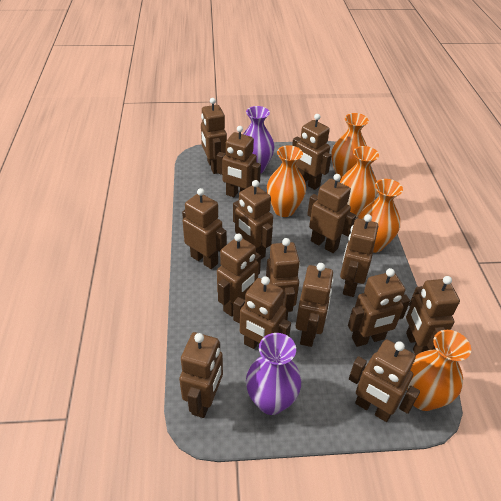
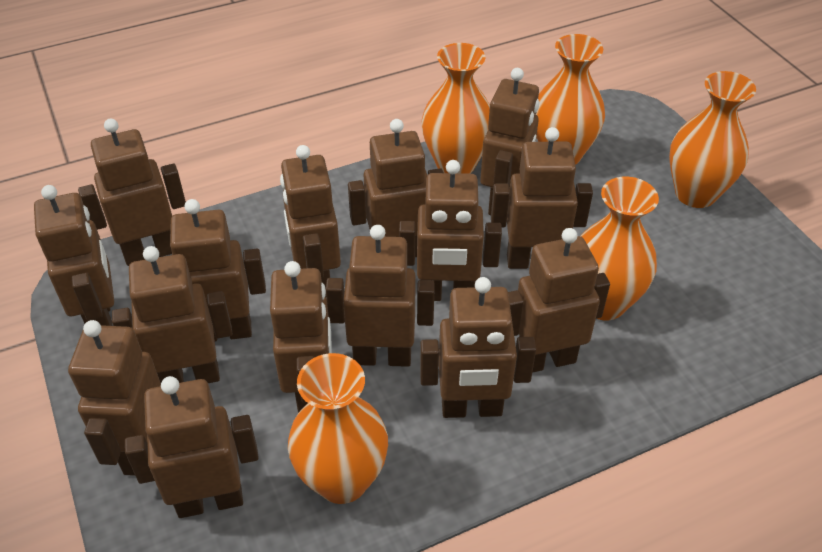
purple vase: [243,106,274,173] [246,333,301,415] = 2 -> none = 0

